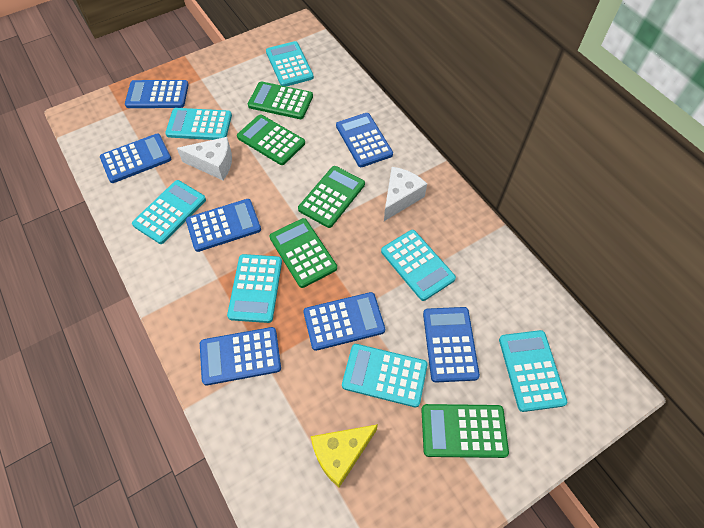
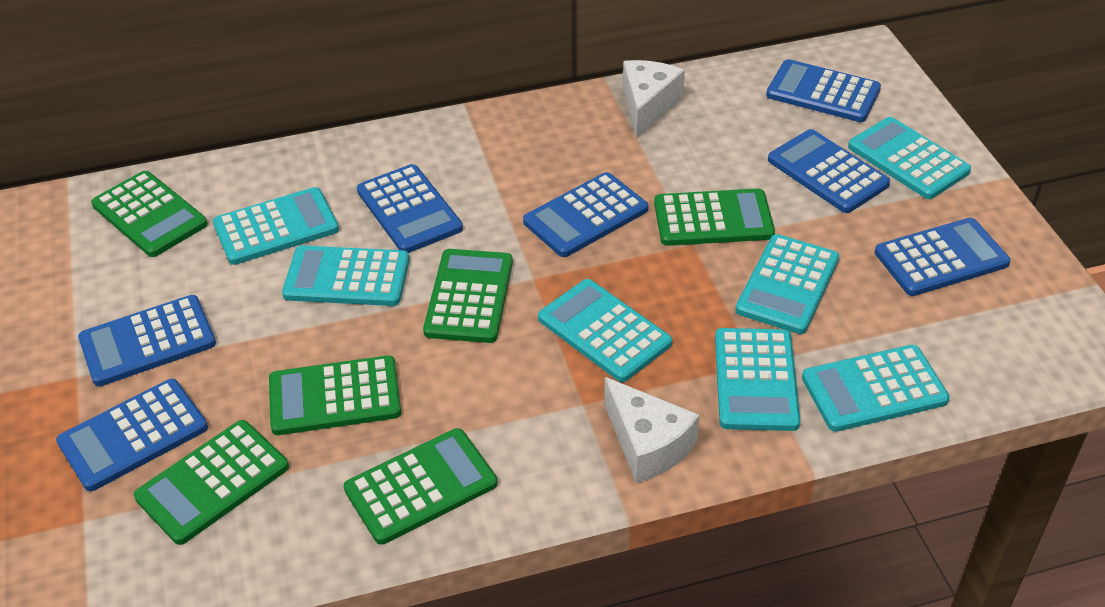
green calculator: [237,114,305,165] [248,81,313,119] [269,218,337,288] [298,166,365,228] [421,404,509,458] = 5 -> [91,171,208,257] [134,420,289,545] [269,355,401,435] [344,428,497,545] [423,249,513,343] [654,188,775,246] = 6
yellow cheese: [311,424,378,487] = 1 -> none = 0

